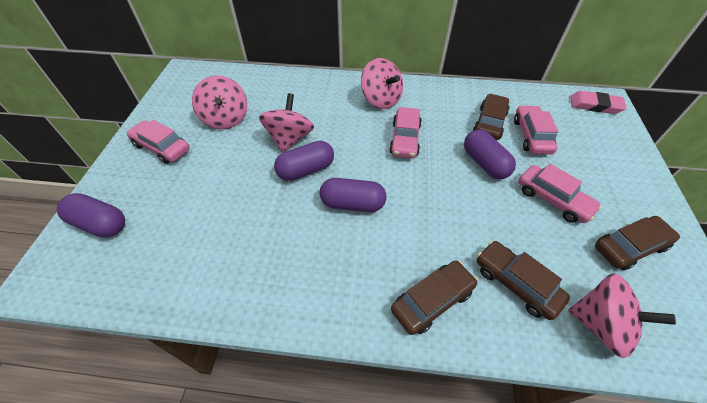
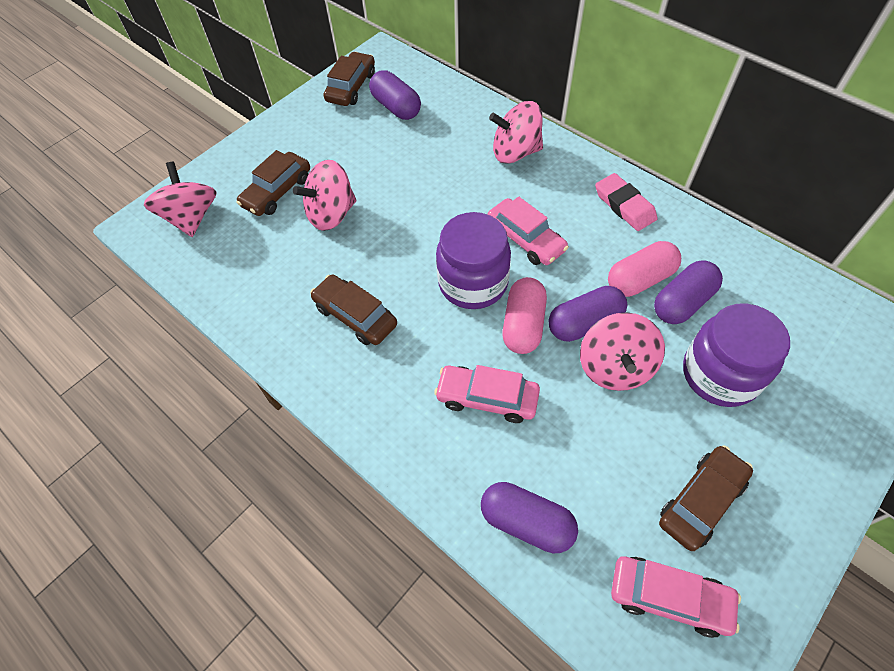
pink capsule: none = 0 -> [503,277,547,354] [608,241,681,297] = 2
pink car: [127,120,190,164] [389,107,422,158] [514,105,558,154] [518,164,602,223] = 4 -> [434,365,540,423] [487,197,569,265] [611,556,741,638] = 3
purple jar: none = 0 -> [436,212,511,309] [683,303,790,407] = 2

